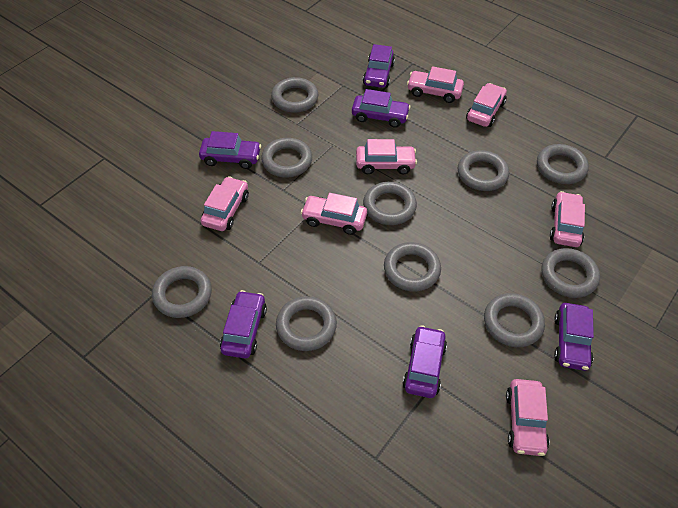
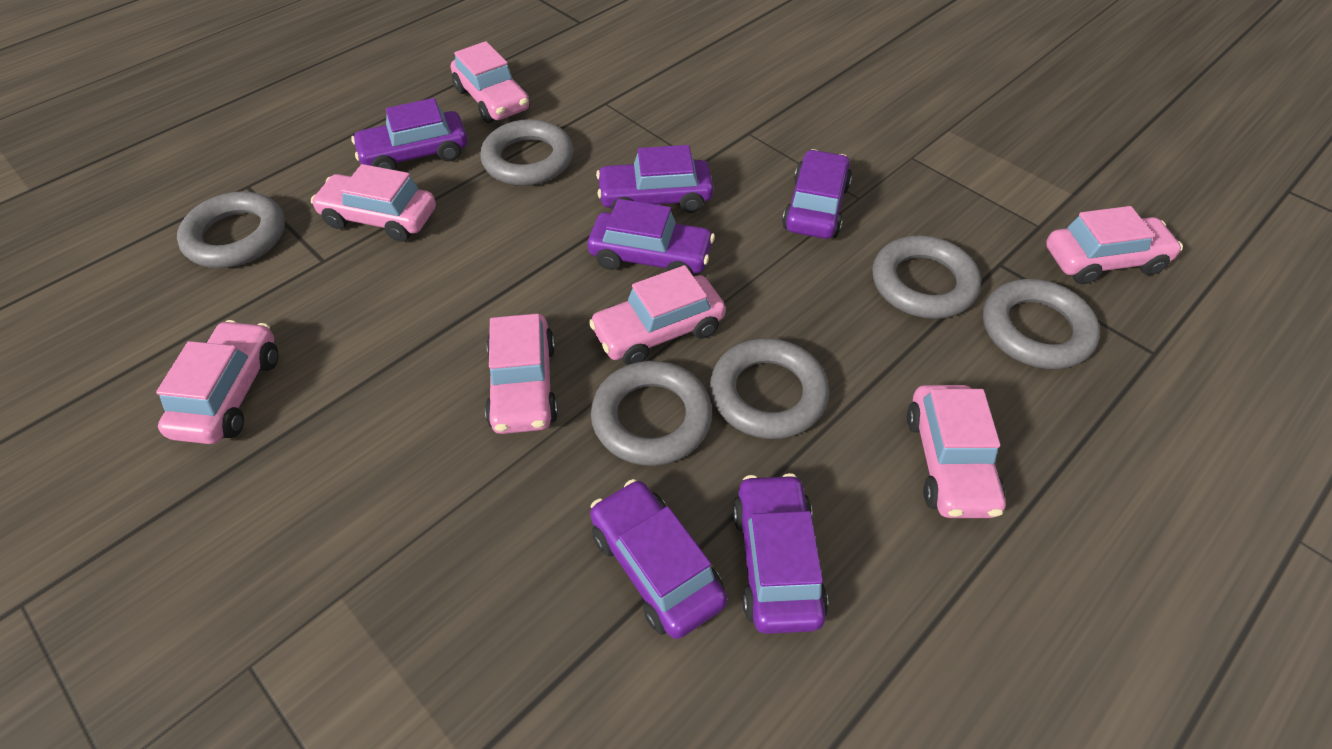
grey ring: [152,266,212,318] [261,138,312,177] [271,77,319,113] [276,296,337,351] [363,182,417,225] [384,242,441,291] [458,150,509,191] [484,293,545,347] [537,144,589,184] [541,248,600,298] = 10 -> [177,191,285,268] [480,119,573,186] [591,361,712,466] [710,338,829,439] [872,235,981,319] [983,279,1100,369] = 6

